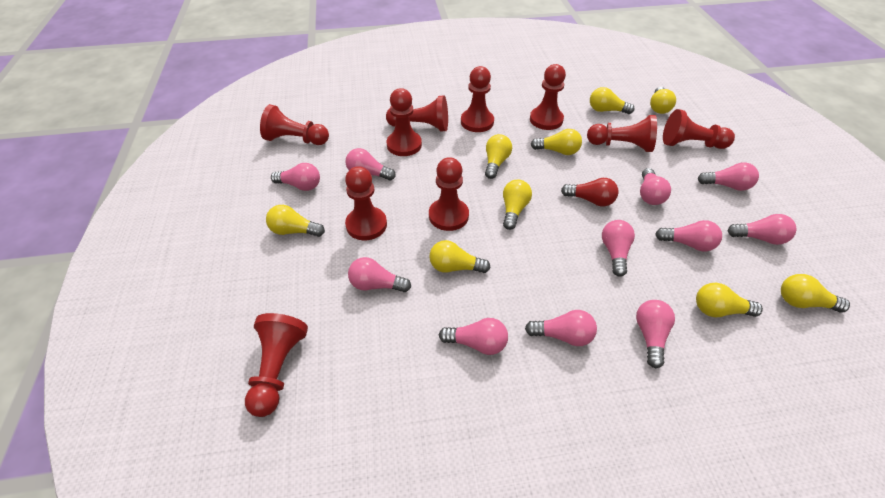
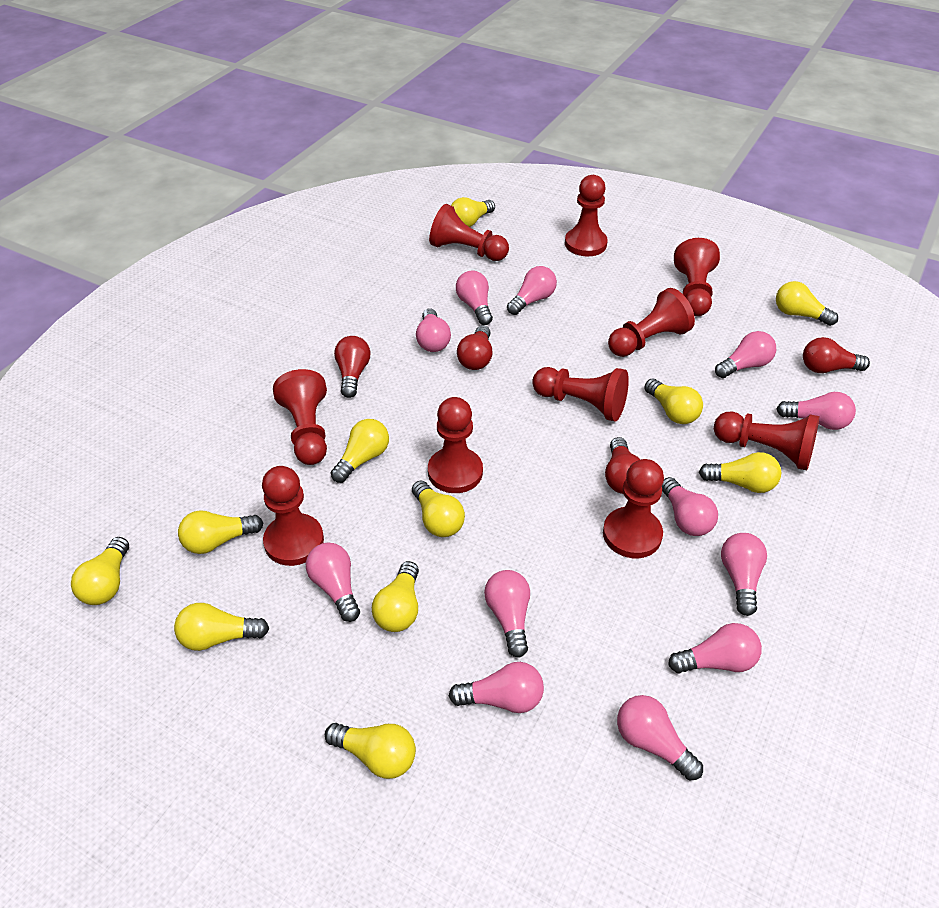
pink light bulb: [271,163,320,191] [346,148,396,181] [348,257,411,292] [439,318,508,355] [525,310,597,346] [602,220,635,277] [636,300,675,368] [640,168,671,205] [656,220,722,251] [698,162,759,191] [728,214,797,245] = 11 -> [306,543,360,622] [416,308,451,352] [449,662,544,713] [456,270,493,325] [484,570,530,658] [507,266,557,315] [617,695,703,781] [662,477,718,536] [668,623,762,674] [715,331,776,378] [721,533,767,616] [777,392,856,430] = 12
red light bulb: [561,178,618,207] = 1 -> [334,336,370,398] [457,325,493,370] [605,437,641,494] [803,337,870,373] = 4
yellow light bulb: [266,205,325,237] [429,240,490,273] [485,134,512,179] [503,180,532,230] [531,129,582,155] [590,87,635,114] [650,87,676,114] [696,283,763,317] [781,274,850,313] = 9 -> [71,537,129,605] [174,603,269,651] [178,510,263,554] [325,723,416,779] [331,419,389,483] [372,561,419,632] [412,480,465,537] [451,197,495,227] [644,378,703,424] [699,452,781,493] [776,281,838,326] = 11

